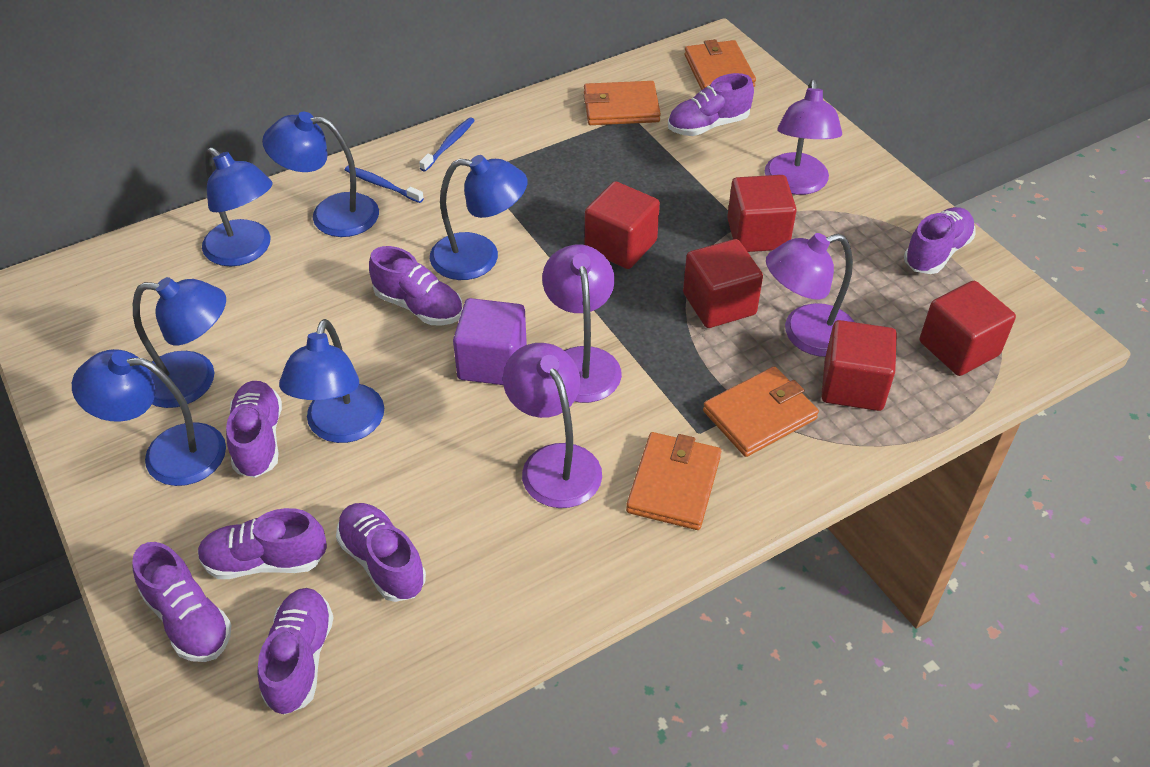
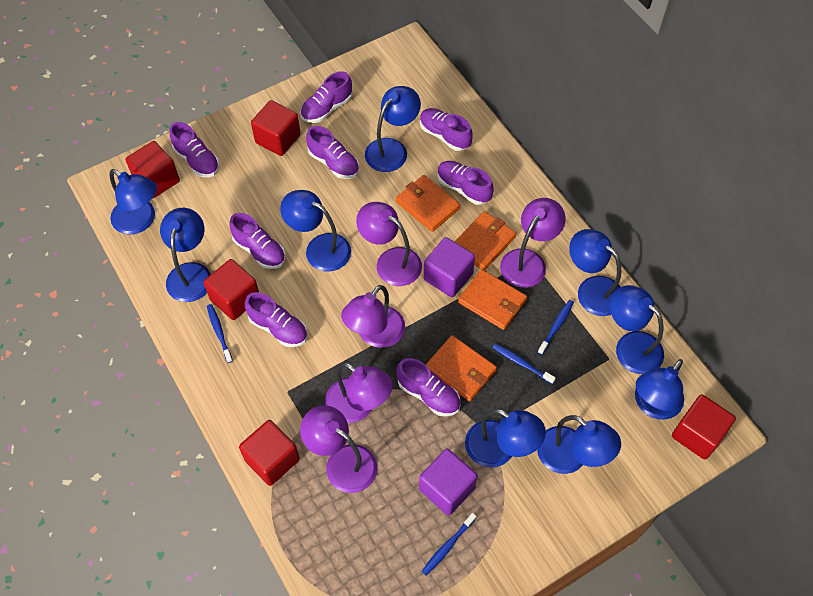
blue lamp: [72,349,226,486] [133,277,226,408] [202,147,273,266] [262,112,379,237] [279,319,384,443] [430,155,528,280] = 6 -> [109,169,157,235] [160,208,211,302] [280,190,351,272] [365,86,421,172] [465,409,546,468] [537,415,621,474] [569,229,621,316] [610,285,664,374] [635,359,684,420] = 9
blue toothbrush: [345,166,424,203] [419,117,475,172] = 2 -> [207,304,233,363] [421,513,477,576] [492,344,556,384] [538,300,574,355] = 4
purple cube: [453,298,527,385] = 1 -> [419,449,478,515] [424,237,475,297] = 2
purple lamp: [503,343,602,508] [542,244,622,403] [765,79,842,195] [766,233,854,357] = 4 -> [300,405,377,493] [325,363,393,423] [341,285,405,348] [356,202,422,286] [500,198,566,288] = 5

